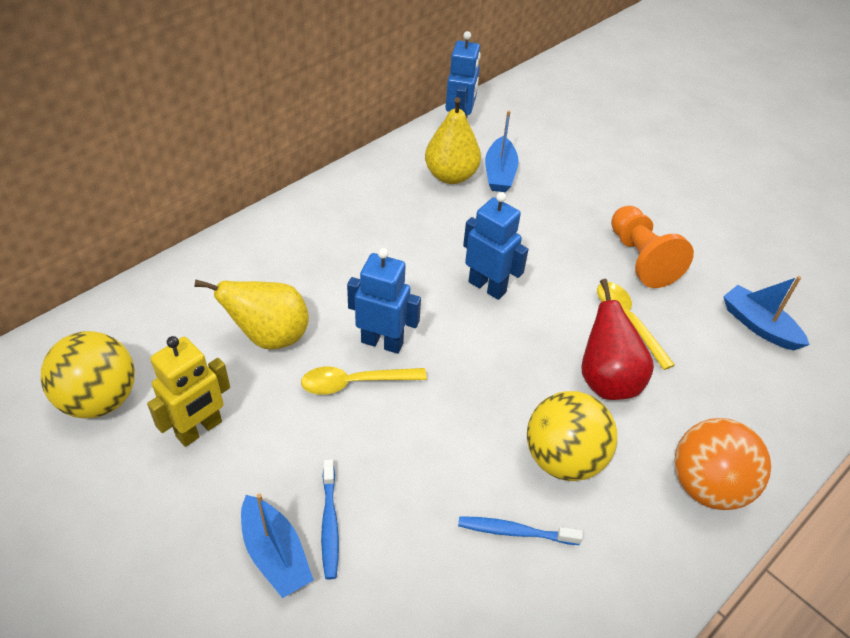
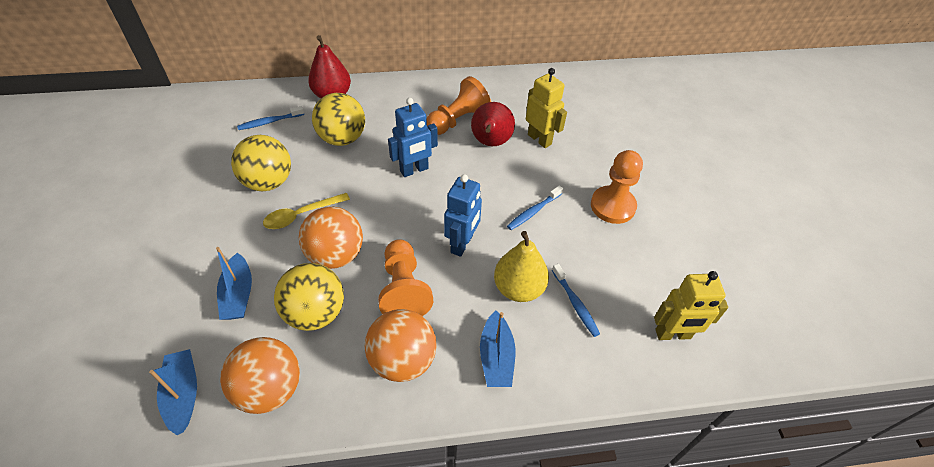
blue robot: [347,248,421,354] [445,31,481,118] [463,192,529,300] = 3 -> [388,98,438,177] [444,174,482,257] = 2
blue toothbrush: [321,459,339,579] [458,516,583,545] = 2 -> [237,106,304,130] [507,186,563,230] [552,264,600,337] = 3
orange ball: [674,418,771,510] = 1 -> [220,337,300,414] [299,206,363,269] [365,309,436,382] = 3
orange pawn: [611,206,694,288] = 1 -> [378,239,433,316] [427,76,491,135] [591,150,643,224] = 3
red pear: [581,279,654,400] = 1 -> [308,35,351,98] [471,102,515,146] = 2
yellow ball: [41,331,135,419] [527,391,617,481] = 2 -> [231,135,291,191] [274,263,344,331] [312,93,365,146] = 3
yellow pear: [194,279,309,349] [425,97,481,184] = 2 -> [494,231,549,302] = 1
yellow robot: [147,336,230,447] = 1 -> [526,68,567,148] [654,271,728,340] = 2
yellow spoon: [301,367,427,395] [597,282,675,370] = 2 -> [263,193,350,229] = 1

